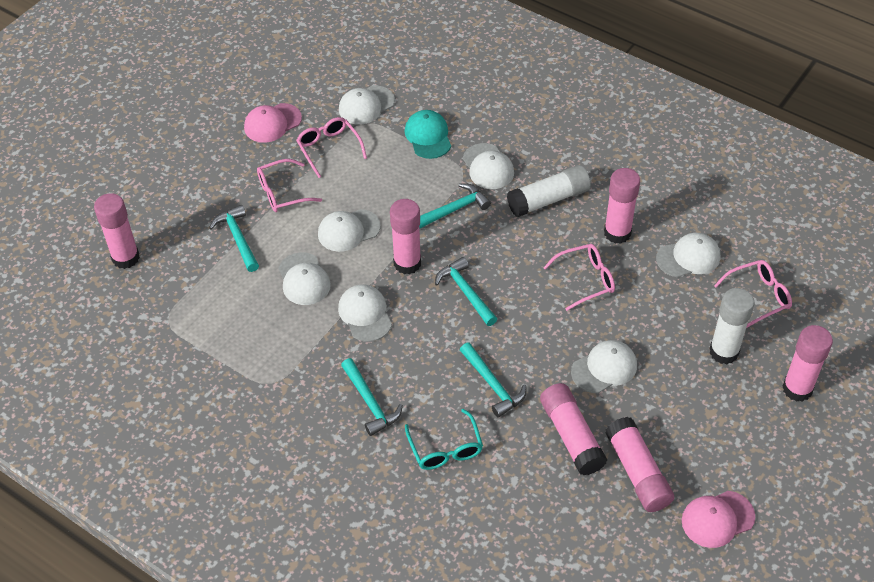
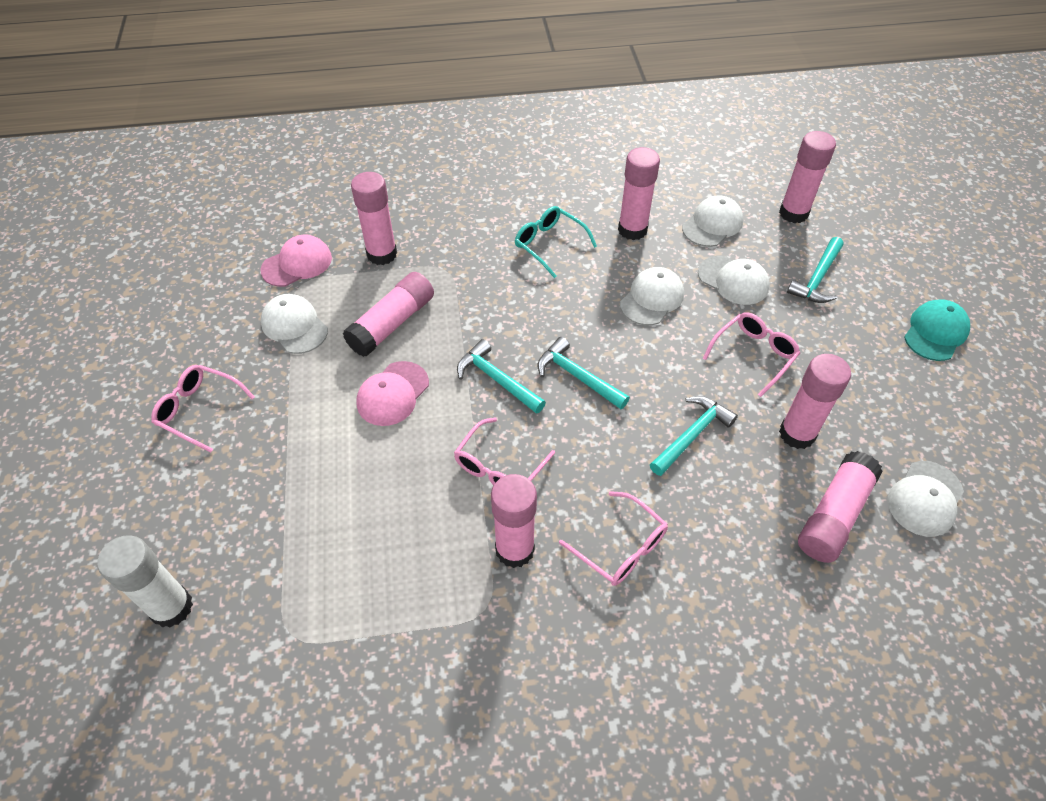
pink glue stick: [94,193,140,269] [390,199,421,274] [540,383,607,475] [604,168,640,244] [605,417,674,512] [782,325,833,402] = 6 -> [343,272,434,357] [351,172,397,265] [491,474,537,568] [618,147,660,240] [779,131,836,223] [779,354,851,449] [798,451,883,563] = 7
turquoise hammer: [209,205,259,272] [341,358,403,436] [419,183,491,229] [435,257,497,326] [460,342,526,417] = 5 -> [457,339,546,414] [537,337,630,409] [650,396,738,476] [787,237,844,303] = 4
white cap: [278,252,331,305] [318,209,380,252] [338,285,392,342] [339,86,395,125] [463,143,514,189] [571,340,637,393] [656,233,720,277] = 7 -> [261,294,328,354] [620,267,684,325] [682,195,743,247] [698,256,770,305] [888,461,964,537] = 5
white glue stick: [507,165,591,217] [710,288,755,364] = 2 -> [98,535,193,628] = 1

